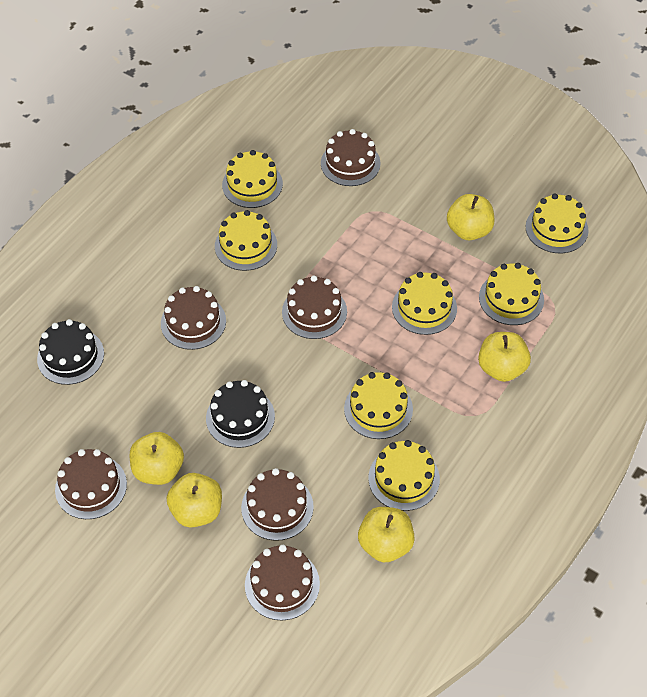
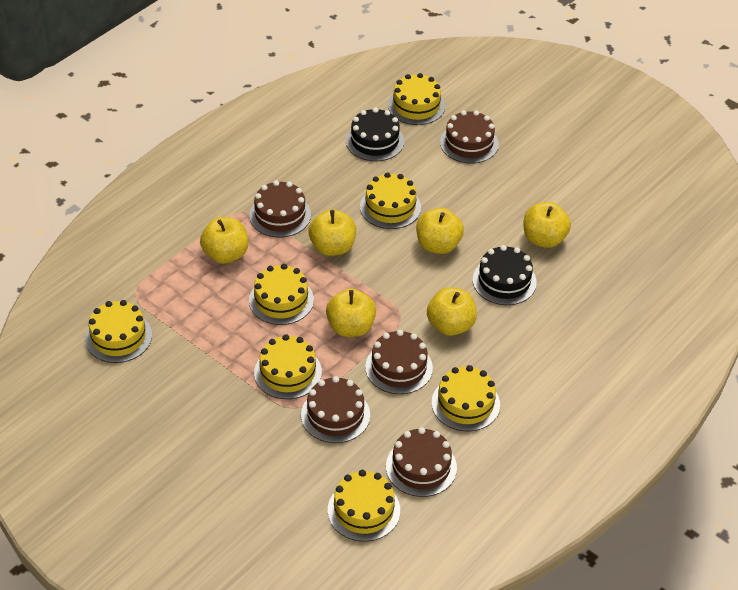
brown cake: [55,449,127,519] [161,286,226,350] [241,468,314,541] [245,545,320,621] [282,276,347,339] [321,129,381,186] = 6 -> [249,180,311,238] [301,376,370,443] [365,330,433,394] [386,427,457,497] [440,110,499,163] = 5
yellow apple: [130,432,184,485] [167,473,222,527] [358,507,415,562] [447,194,495,240] [478,332,531,382] = 5 -> [200,217,248,264] [309,209,356,256] [326,288,376,337] [416,208,464,254] [427,287,477,336] [524,202,571,248] = 6

